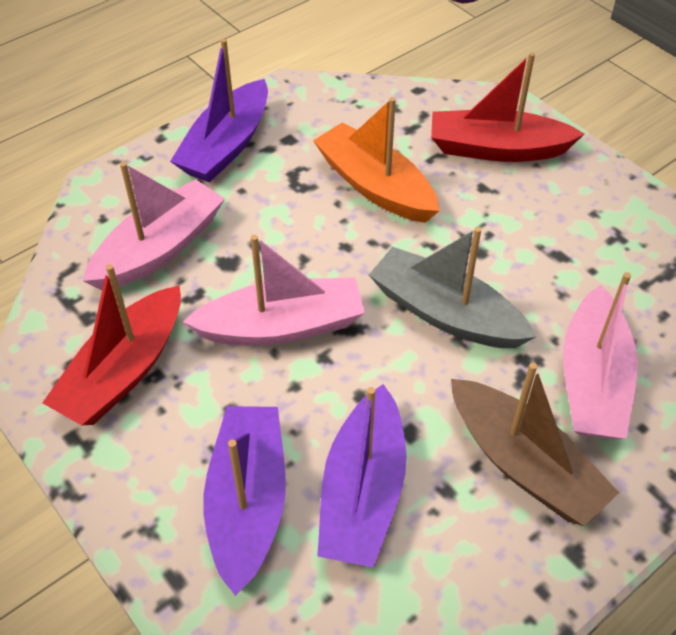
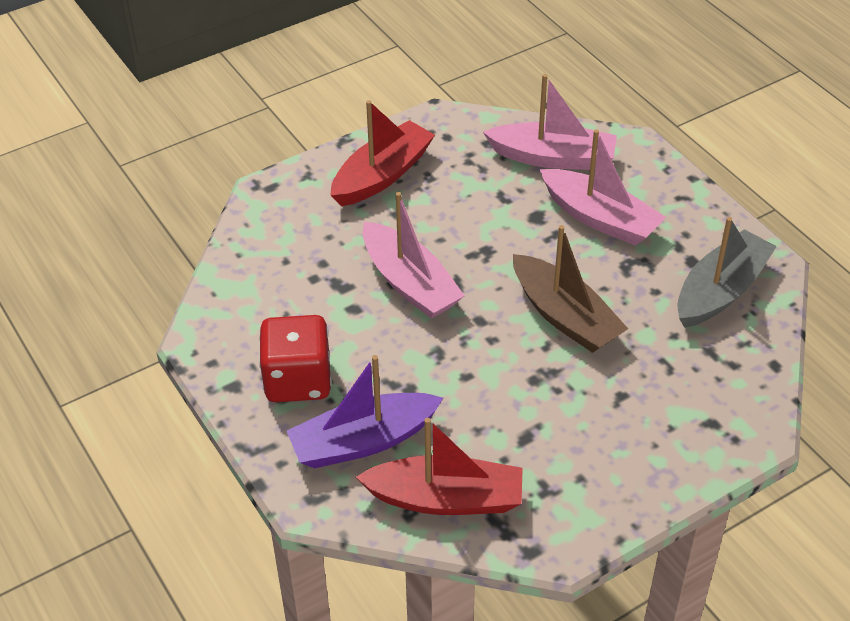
orange boat: [313,97,439,223] = 1 -> none = 0
purple boat: [170,39,268,182] [203,406,286,596] [317,384,406,568] = 3 -> [287,355,443,468] = 1
red dice: none = 0 -> [259,315,332,402] = 1

